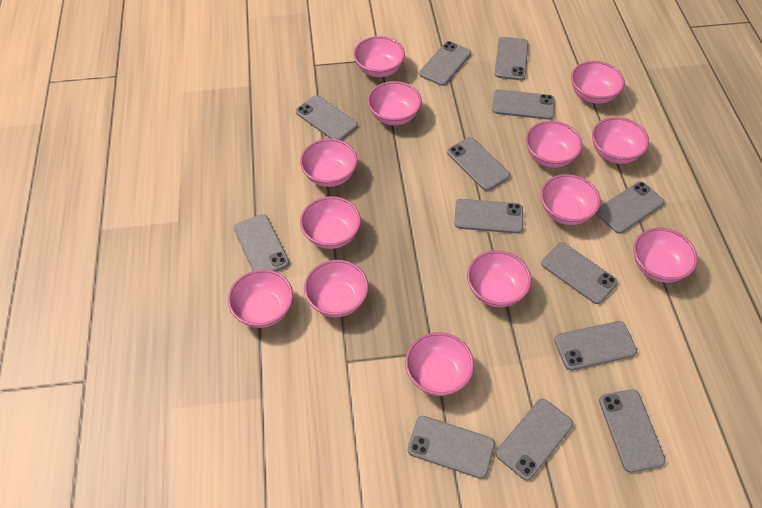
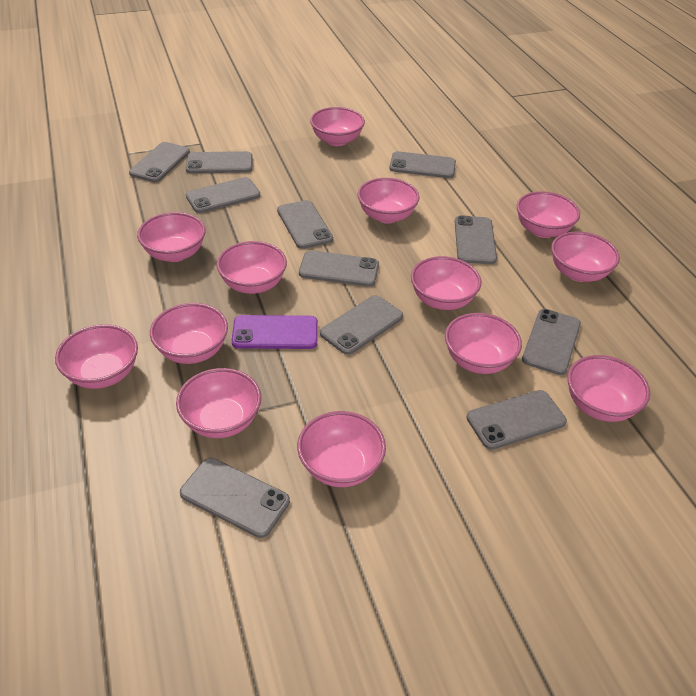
grey phone: [234,214,289,272] [296,95,358,140] [407,416,495,479] [419,41,471,86] [447,137,510,191] [454,199,523,233] [492,89,555,120] [495,37,528,80] [496,399,573,481] [541,242,618,304] [554,321,637,370] [596,181,664,234] [599,389,666,473] = 13 -> [129,142,190,182] [180,458,290,538] [186,151,253,173] [186,177,260,213] [277,200,333,249] [299,250,379,287] [320,295,403,355] [389,151,456,178] [455,215,497,264] [467,390,567,450] [522,309,581,375] = 11
purple phone: none = 0 -> [231,315,318,349] = 1

